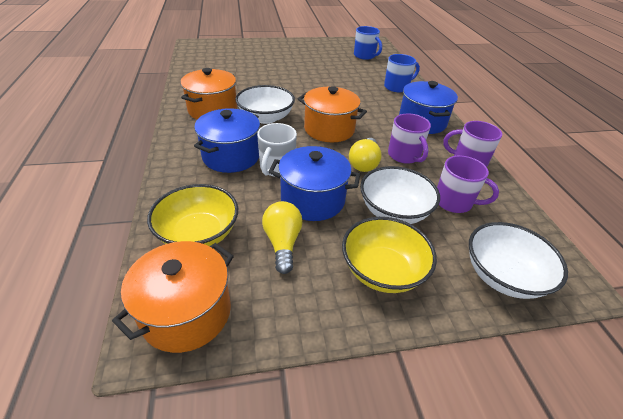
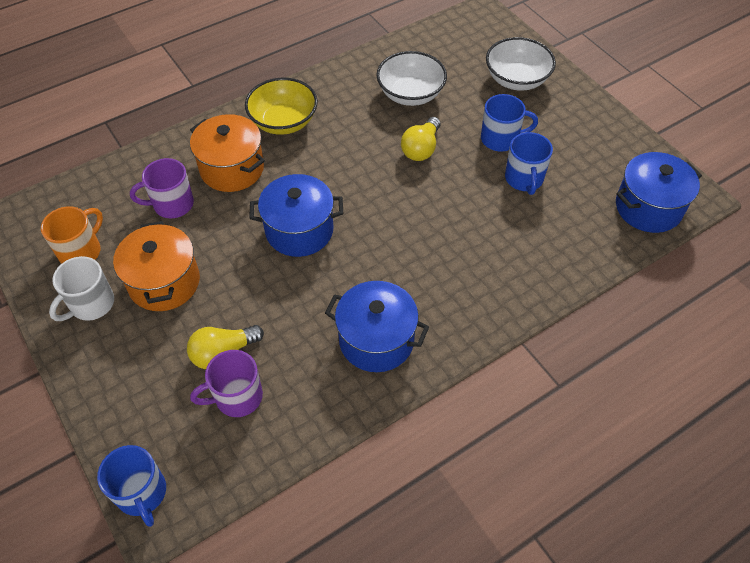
blue mug: [354,26,382,60] [384,54,420,92] = 2 -> [97,445,166,527] [481,94,538,152] [505,132,553,195] = 3
orange mug: none = 0 -> [41,206,103,264] = 1
orange pot: [112,241,234,353] [181,68,237,119] [298,86,367,142] = 3 -> [113,221,200,311] [190,114,265,192] = 2
purple mug: [388,113,431,164] [437,156,499,213] [443,121,502,167] = 3 -> [130,158,194,219] [190,350,263,417] = 2
white bowl: [235,85,295,124] [360,166,440,224] [469,222,568,299] = 3 -> [376,51,447,106] [486,37,556,90] = 2
yellow bowl: [147,184,238,246] [342,217,437,293] = 2 -> [245,78,318,135] = 1

